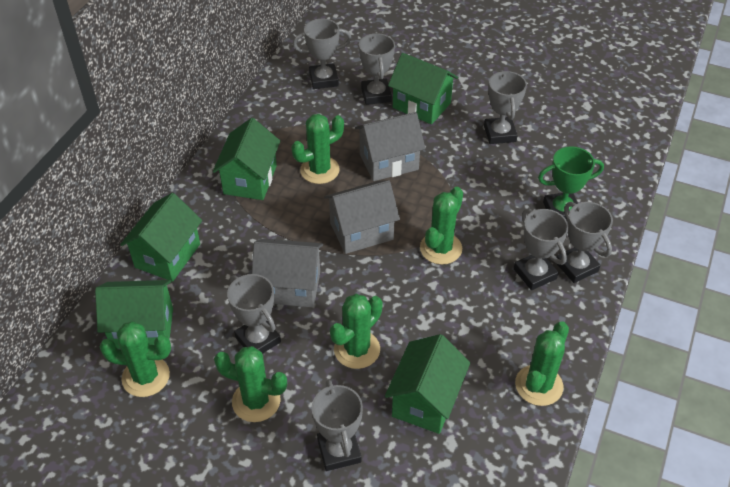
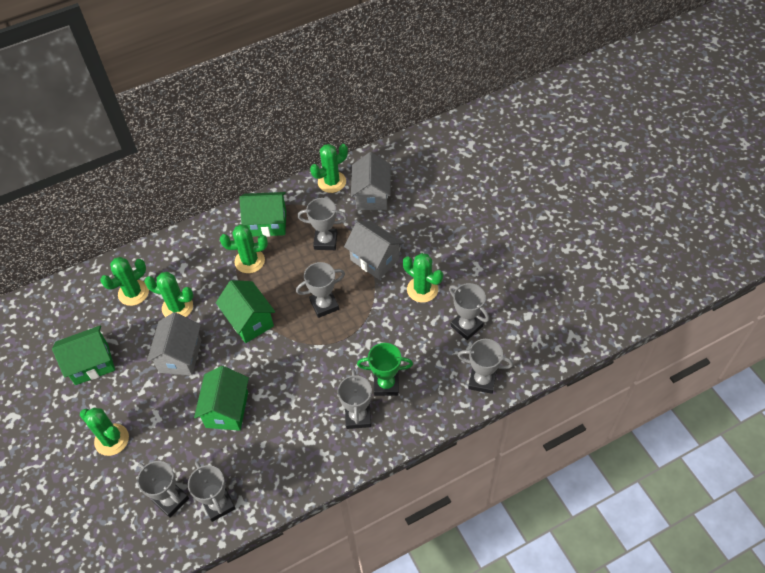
green house: [95,280,173,349] [120,193,202,282] [213,118,280,200] [385,334,470,434] [388,53,458,124] = 5 -> [52,325,115,385] [194,366,249,431] [216,280,275,343] [240,192,286,237] = 4

